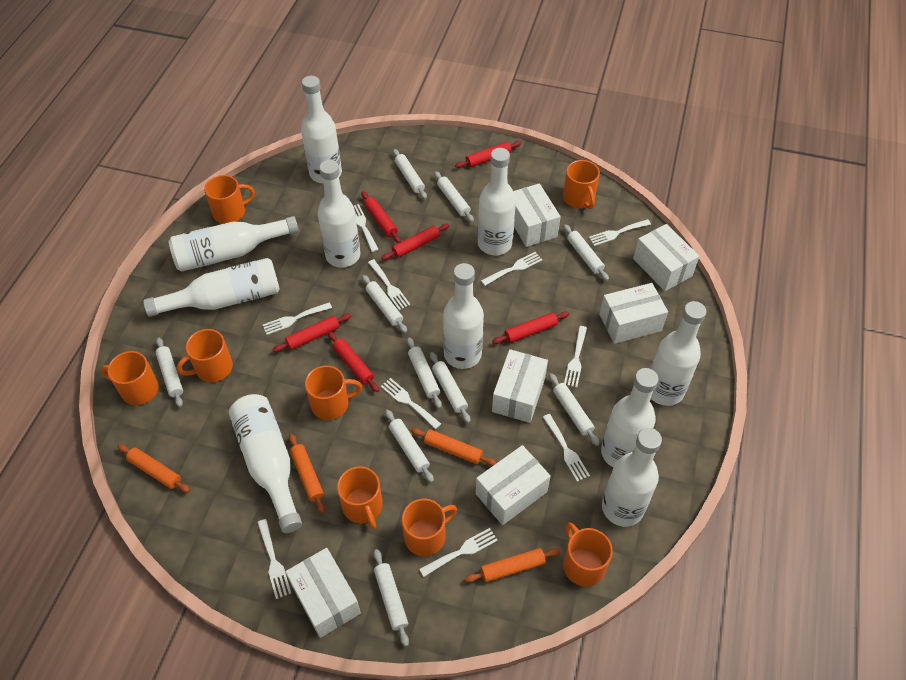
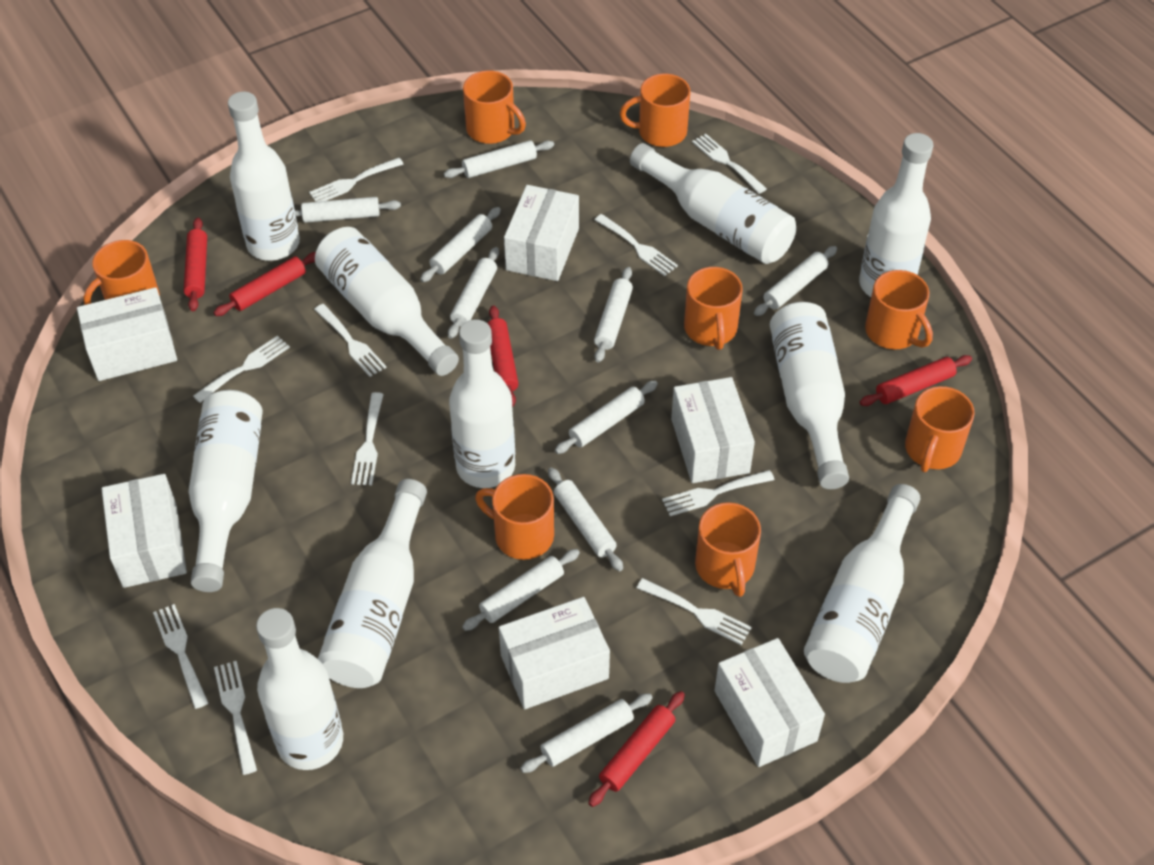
orange rolling pin: [117,444,190,493] [289,434,325,514] [411,428,497,466] [465,548,561,583] = 4 -> none = 0
red rolling pin: [273,314,351,352] [328,332,379,392] [361,191,401,243] [381,223,450,260] [455,141,521,168] [492,311,569,344] = 6 -> [184,218,207,311] [214,252,316,316] [487,305,519,407] [588,691,685,807] [860,355,972,406] = 5

